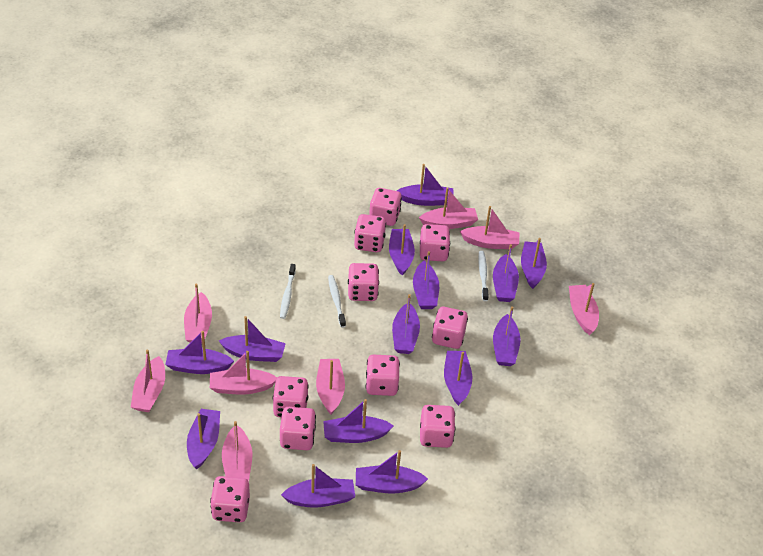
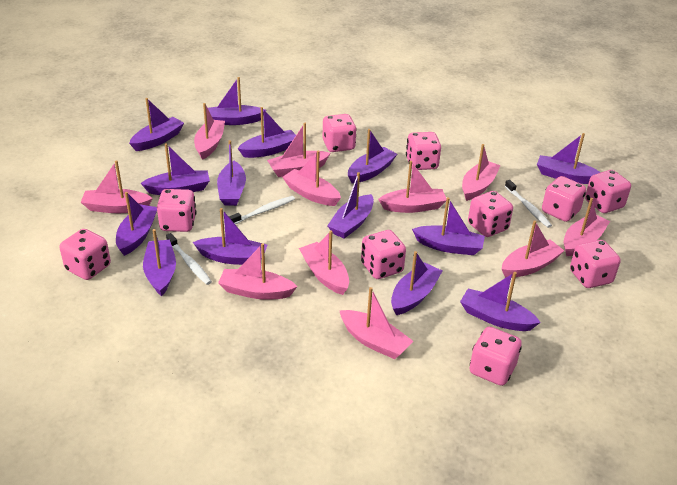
pink boat: [131,350,165,412] [184,284,212,343] [210,351,277,395] [222,421,252,481] [316,359,345,414] [419,188,478,229] [460,206,520,249] [569,283,599,335] = 8 -> [81,160,153,213] [194,103,225,160] [218,243,297,300] [267,123,330,177] [283,150,341,206] [299,231,349,295] [339,287,413,359] [378,161,446,213] [462,144,501,201] [502,221,564,278] [564,198,610,256] = 11

